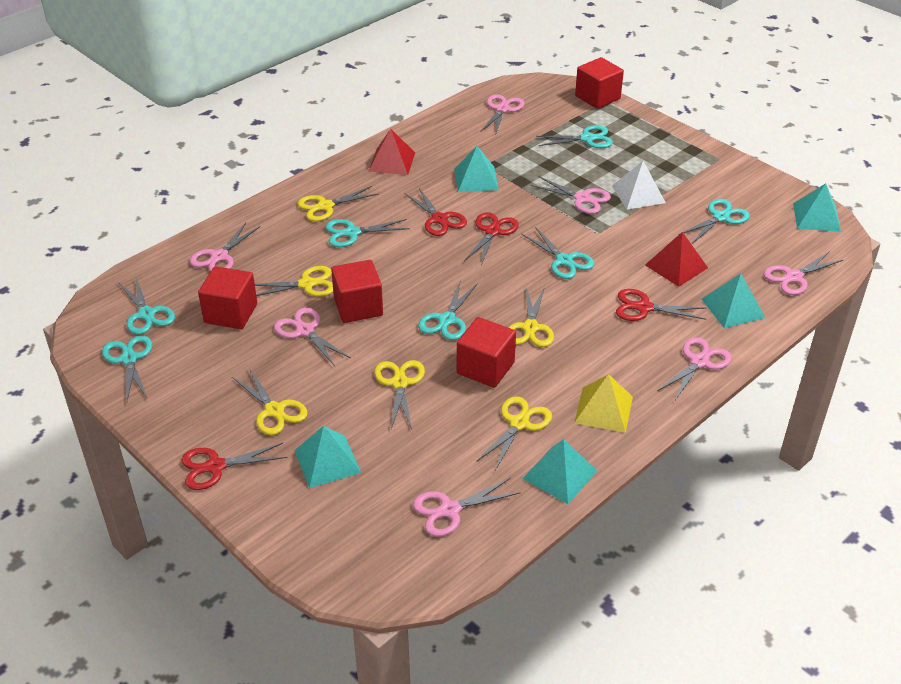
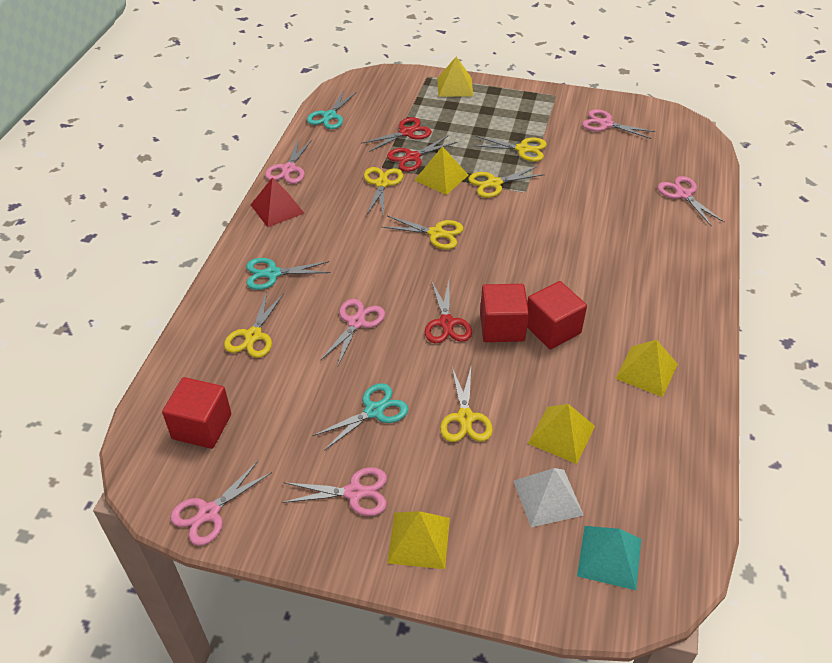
pink scissors: [190,223,260,272] [274,308,351,366] [413,478,521,537] [480,94,525,136] [531,176,611,214] [657,337,732,400] [764,251,843,295] = 7 -> [170,461,272,546] [265,139,312,184] [282,467,387,516] [320,299,385,368] [582,109,655,139] [658,176,725,227] = 6
red cube: [198,266,257,329] [331,260,383,323] [457,317,516,388] [575,57,624,109] = 4 -> [162,377,231,449] [480,284,529,342] [527,281,587,349] = 3
red pyramid: [369,129,415,175] [645,232,708,287] = 2 -> [251,177,305,227] = 1
red scissors: [181,443,287,490] [404,188,467,236] [464,212,519,265] [616,289,706,321] = 4 -> [361,117,432,152] [387,136,457,172] [425,280,472,343] = 3
turquoise pyramid: [294,426,361,488] [454,146,499,192] [523,439,597,504] [701,273,766,328] [793,183,841,232] = 5 -> [577,526,641,590] = 1
turquoise scissors: [102,335,152,401] [118,278,175,335] [325,219,410,247] [418,282,478,340] [522,227,594,279] [536,125,613,148] [683,199,750,244] = 7 -> [246,258,331,290] [307,91,357,129] [312,383,409,451] = 3
yellow pyramid: [574,374,633,433] = 1 -> [387,511,450,569] [415,146,468,195] [437,56,473,97] [528,404,595,464] [615,340,678,397] = 5

